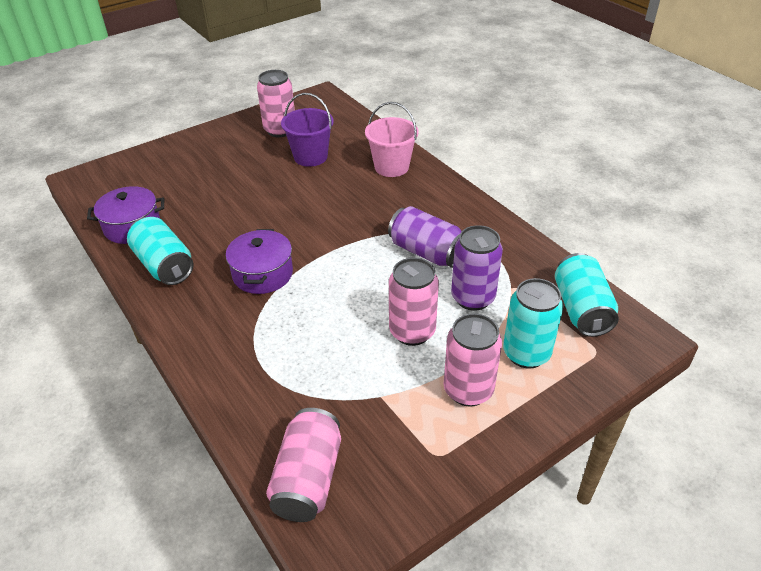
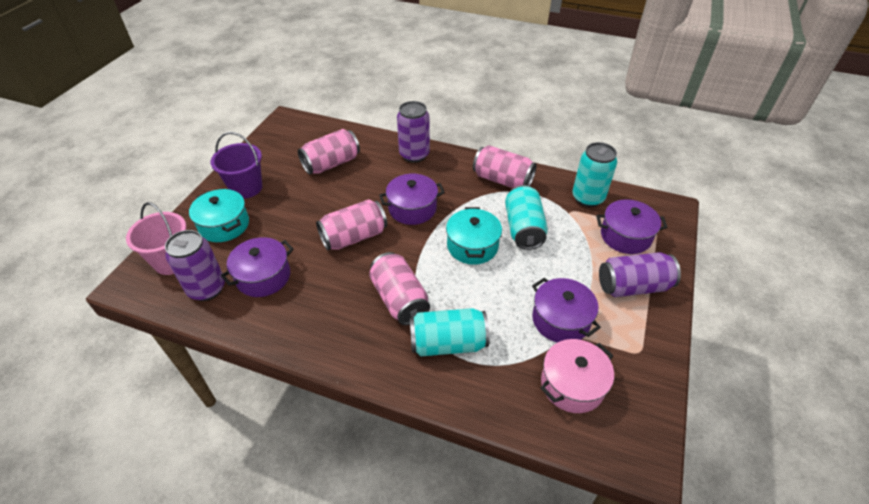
pink pot: none = 0 -> [540,339,614,413] = 1
purple can: [388,206,462,268] [451,225,503,311] = 2 -> [165,230,225,301] [397,101,430,163] [599,252,681,297] = 3
purple pot: [87,186,164,244] [226,229,293,294] = 2 -> [221,237,294,297] [379,174,445,225] [532,278,601,343] [596,199,668,254] = 4
turquoise pot: none = 0 -> [189,189,249,242] [446,207,502,265] = 2

